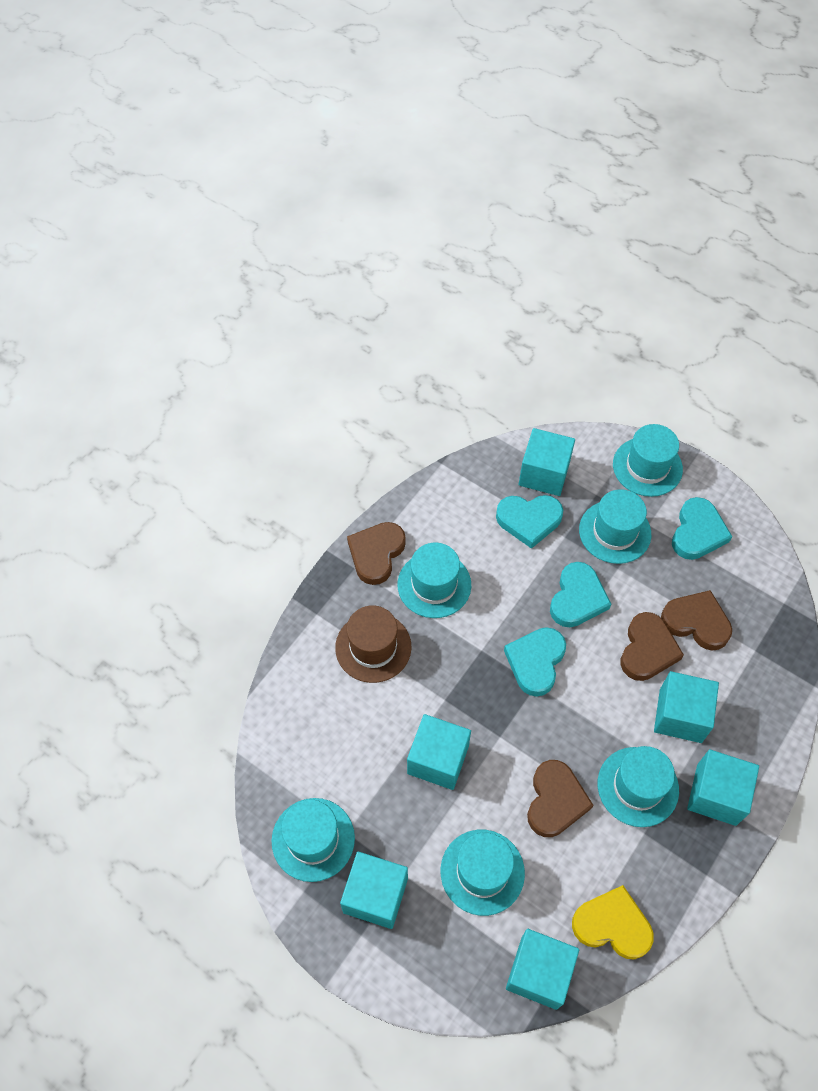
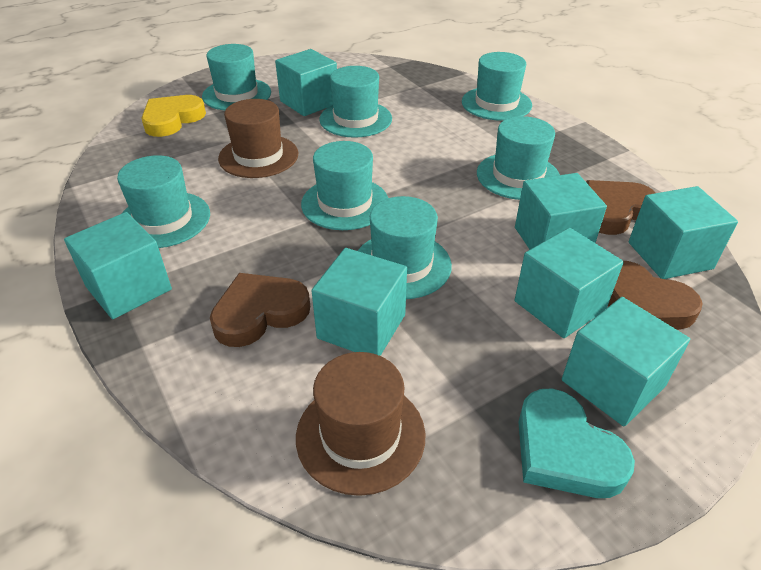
brown hat: [335,605,411,683] = 1 -> [218,99,298,178] [296,352,426,496] = 2
brown heart: [347,522,406,585] [527,760,593,837] [621,612,684,681] [661,590,732,651] = 4 -> [210,273,310,347] [586,180,655,235] [608,261,703,330] = 3
turquoise cube: [340,852,408,929] [407,714,471,790] [506,929,579,1010] [519,428,575,496] [654,671,719,743] [687,749,759,826] = 6 -> [64,212,172,319] [275,49,337,116] [312,248,407,356] [515,173,607,250] [515,228,624,338] [562,297,690,426] [629,186,738,279] = 7
turquoise hat: [272,798,355,882] [397,543,471,618] [441,830,525,916] [579,489,651,564] [598,746,679,827] [613,424,683,497] = 6 -> [117,155,210,248] [202,44,271,110] [301,141,388,230] [320,66,392,138] [358,196,452,299] [462,52,532,121] [477,116,560,200] = 7
turquoise heart: [496,495,563,549] [504,627,566,697] [550,562,611,627] [672,497,732,560] = 4 -> [518,389,635,498] = 1

